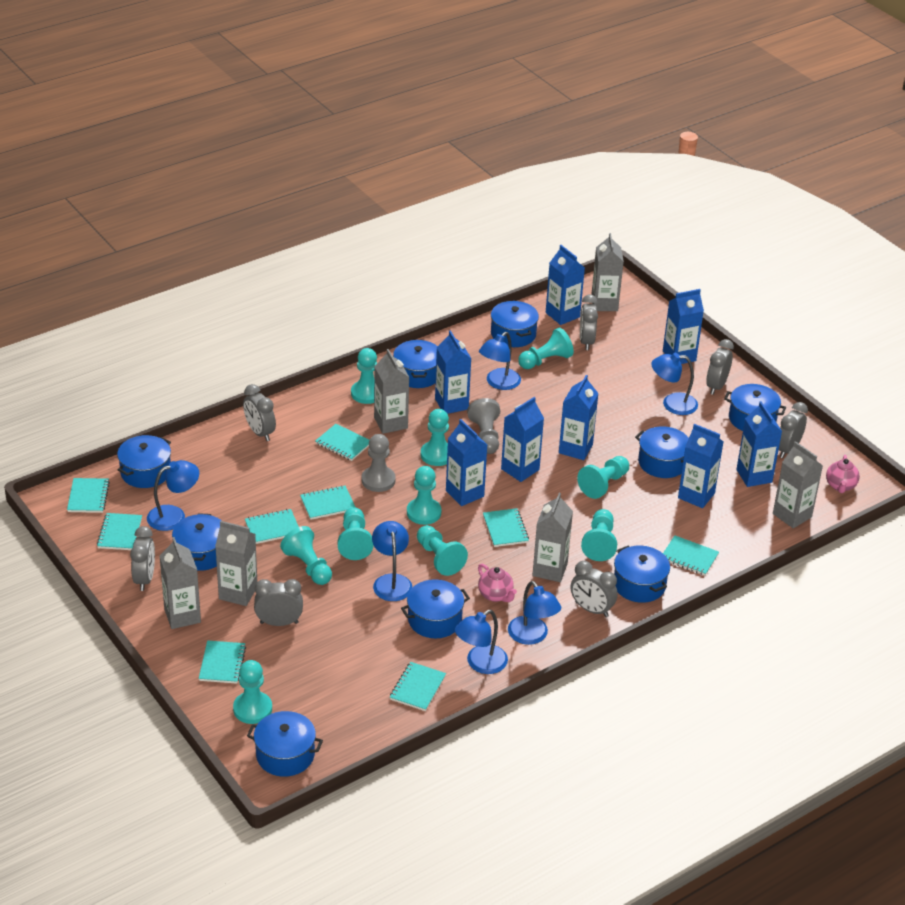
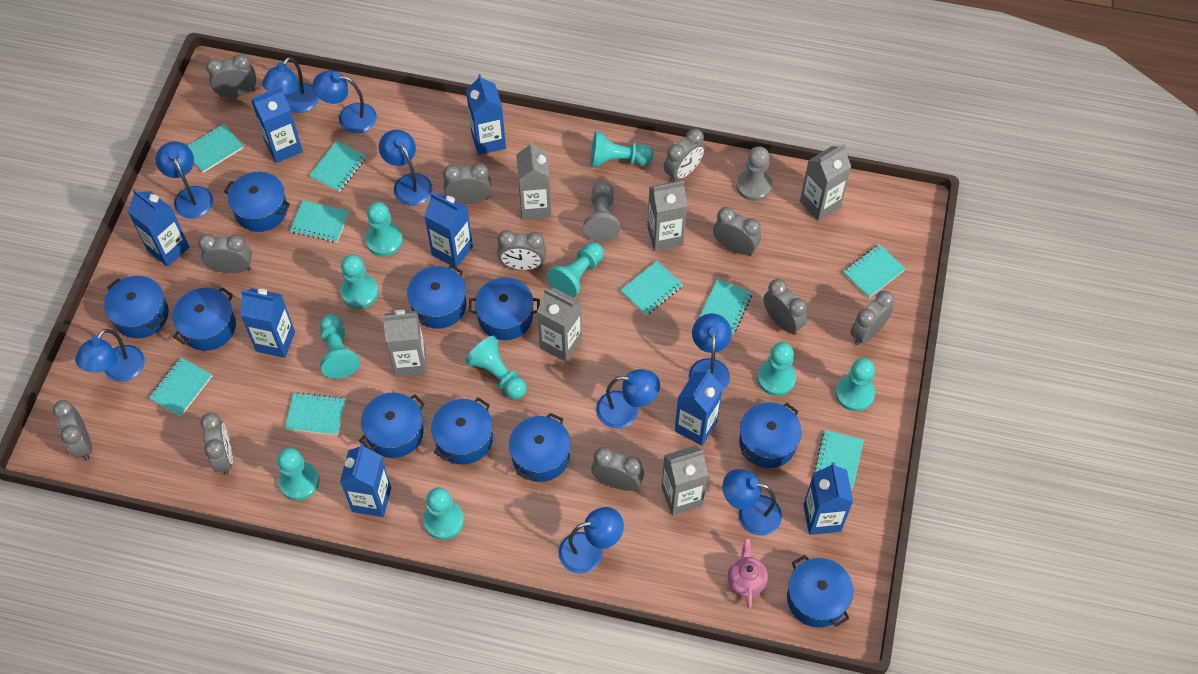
blue lamp: [147,460,199,531] [372,521,412,601] [455,610,508,674] [479,332,521,390] [508,581,561,645] [651,353,698,415] = 6 -> [75,329,145,382] [156,141,213,219] [262,57,319,113] [313,70,377,133] [379,130,433,206] [559,507,624,574] [596,369,660,428] [689,313,732,391] [722,469,782,536] = 9
blue pot: [117,435,171,488] [172,513,222,571] [247,711,323,777] [393,340,438,388] [401,579,470,638] [491,301,539,347] [614,545,670,603] [635,426,689,478] [724,384,786,431] = 9 -> [104,276,169,338] [172,287,236,351] [224,172,290,232] [359,392,425,458] [407,265,466,329] [431,398,493,465] [469,277,540,340] [509,413,571,482] [739,402,801,468] [787,555,854,628] = 10
grey clock: [130,526,155,591] [243,384,276,441] [254,579,303,626] [571,561,618,617] [580,294,598,350] [706,339,734,395] [779,402,808,458] = 7 -> [53,400,92,460] [198,234,252,273] [200,413,233,475] [206,54,256,97] [443,163,491,204] [497,230,546,270] [591,447,644,491] [664,129,705,182] [713,207,761,256] [763,279,807,335] [850,291,894,345] = 11
pink teapot: [478,564,517,602] [826,455,860,493] = 2 -> [728,538,768,608] = 1

